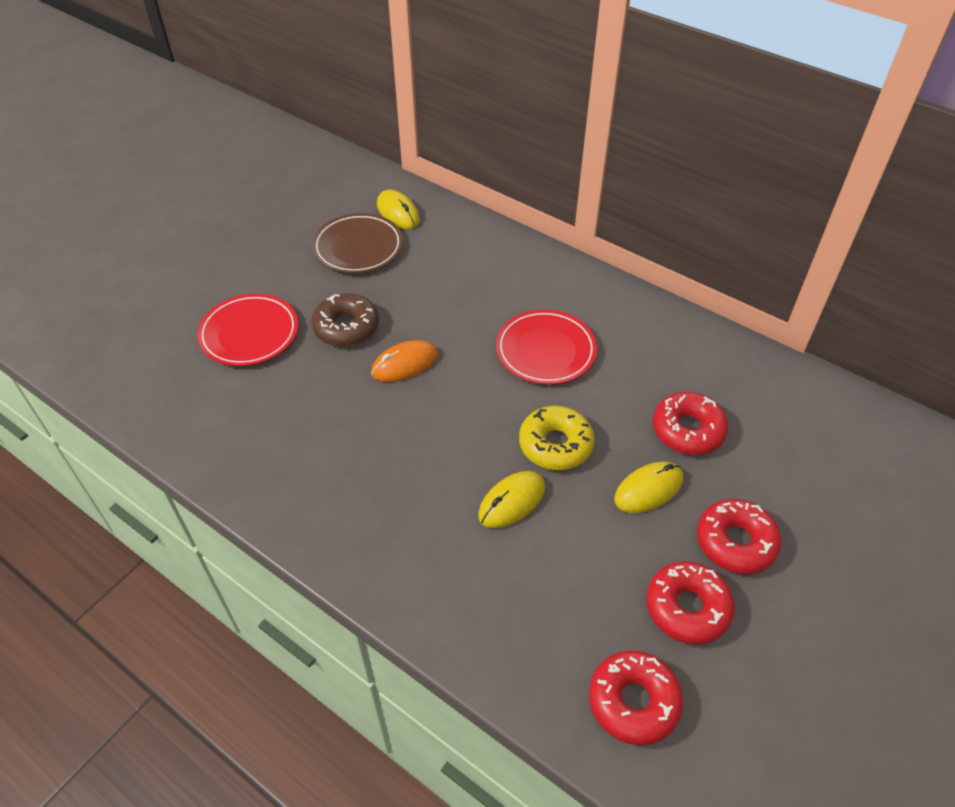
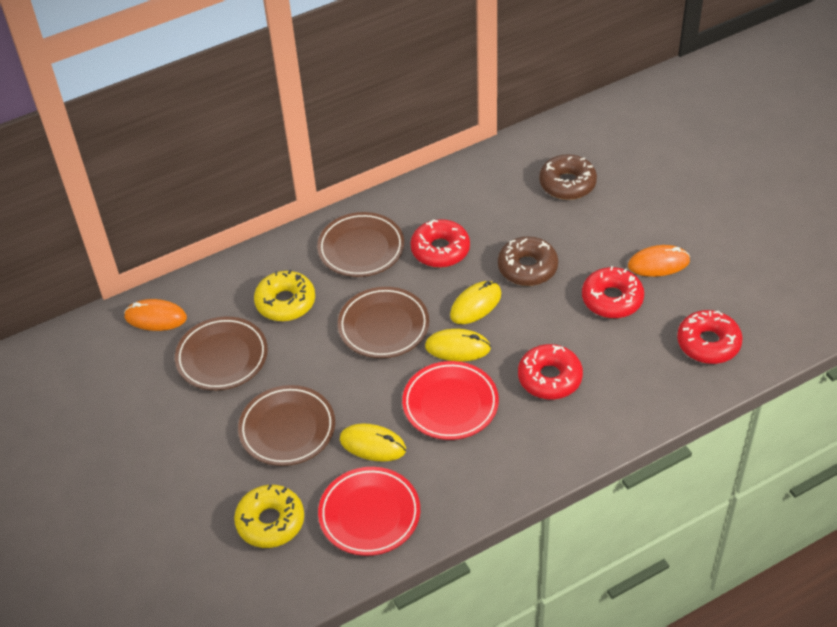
brown donut: [311,293,379,347] = 1 -> [498,237,558,286] [539,154,597,200] = 2
brown plate: [312,213,403,274] = 1 -> [175,317,268,390] [238,385,335,466] [317,212,404,277] [338,287,429,358] = 4
orange mouse: [371,340,438,382] = 1 -> [124,299,187,331] [628,245,690,277] = 2
yellow donut: [519,406,595,470] = 1 -> [234,484,304,548] [254,270,315,321] = 2

